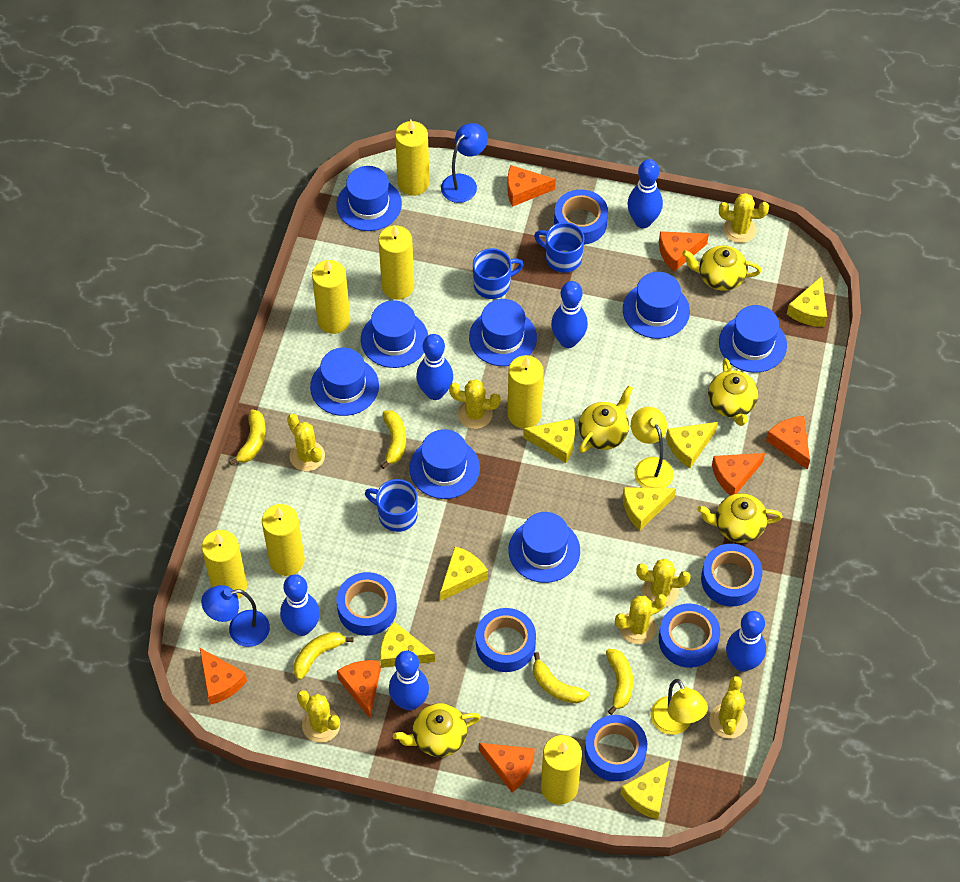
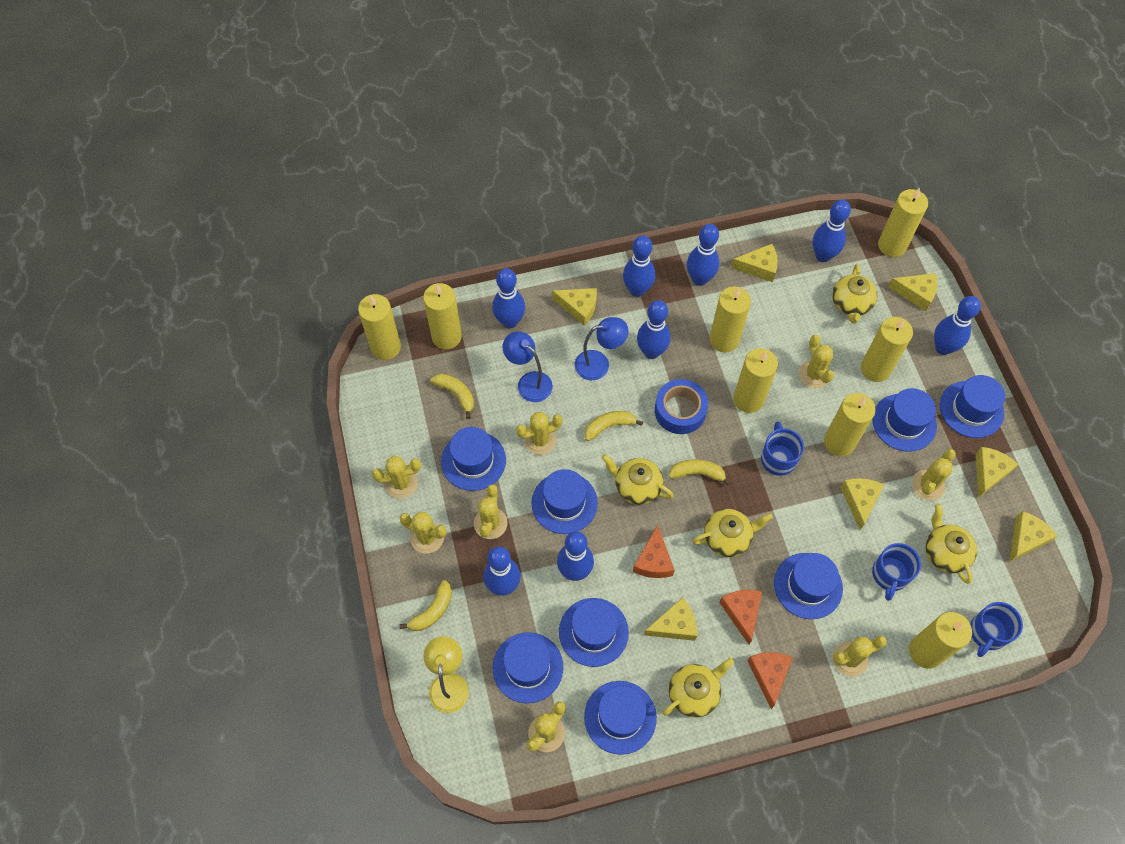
blue bowling pin: [280,574,320,636] [389,651,429,711] [416,334,453,400] [551,281,588,348] [627,159,663,228] [726,611,766,672] = 6 -> [483,546,521,596] [492,268,525,328] [557,531,594,581] [623,235,655,297] [637,300,671,359] [687,224,719,286] [813,200,851,262] [934,296,981,355] = 8
blue tape: [337,572,397,636] [476,608,536,672] [554,189,608,245] [584,715,647,781] [659,603,720,668] [701,544,762,606] = 6 -> [655,379,708,434] = 1
orange cheese: [199,647,247,705] [337,660,381,718] [479,743,535,793] [507,165,556,207] [659,231,709,272] [712,453,765,495] [766,416,810,470] = 7 -> [633,525,675,578] [719,590,762,644] [748,652,793,709] = 3
yellow banana: [229,409,266,465] [293,632,353,680] [381,410,406,469] [533,652,589,704] [606,649,633,715] = 5 -> [399,580,452,631] [430,373,474,419] [584,411,643,441] [669,459,731,486] = 4
yellow cactus: [287,414,325,471] [297,690,340,743] [449,379,501,429] [615,594,667,644] [636,559,691,608] [710,676,748,738] [719,193,769,243] = 7 -> [372,456,421,498] [400,512,447,554] [474,484,508,539] [516,412,563,455] [527,701,566,752] [799,335,834,388] [832,635,887,677] [911,449,956,500] = 8
yellow candle: [202,530,247,599] [262,504,305,576] [312,260,350,334] [378,225,414,300] [395,120,430,196] [507,355,544,429] [541,735,582,805] = 7 -> [358,294,401,360] [423,283,462,349] [710,286,751,353] [733,348,778,413] [824,393,876,456] [861,317,913,382] [878,188,928,257] [909,612,972,669] = 8
yellow lamp: [631,407,674,488] [650,679,708,735] = 2 -> [423,636,469,713] = 1

